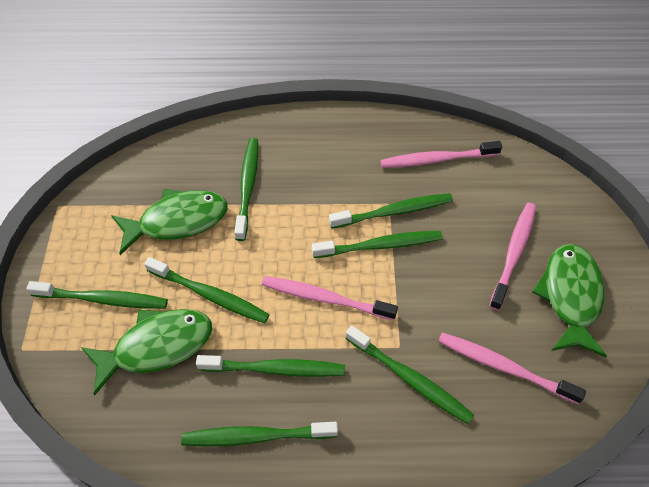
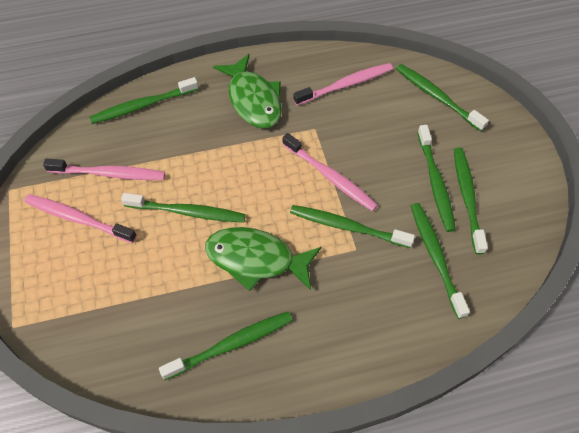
green fish: [81,309,212,396] [111,189,228,255] [533,244,607,357] = 3 -> [205,227,322,291] [213,54,282,129] = 2

